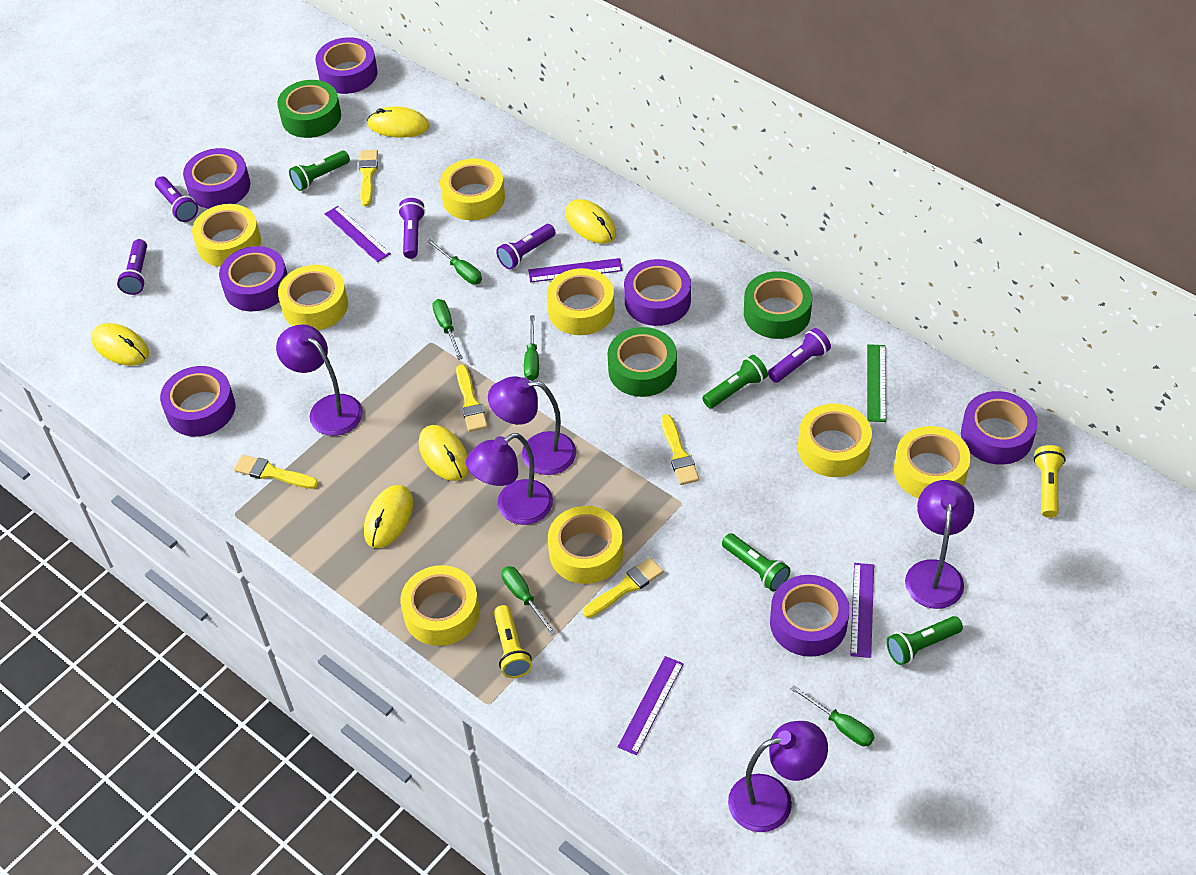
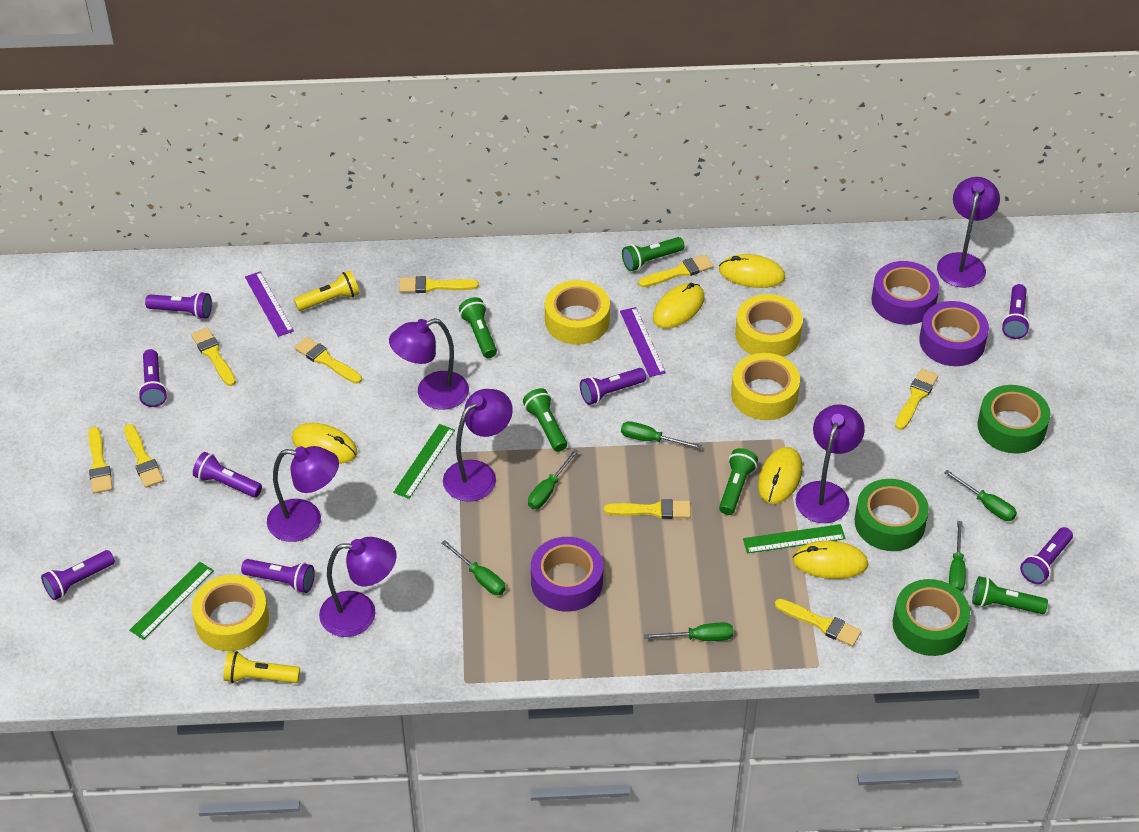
green flashlight: [289,151,350,191] [702,355,768,409] [722,533,790,591] [887,616,963,665] = 4 -> [459,297,497,358] [523,388,567,452] [622,237,685,271] [719,448,758,515] [972,576,1048,614] = 5
green ruler: [867,344,886,422] = 1 -> [129,562,214,640] [393,424,455,499] [743,524,846,553] = 3
green screwdriver: [427,239,482,284] [432,299,463,360] [501,566,556,636] [524,315,539,381] [791,685,874,746] = 5 -> [442,540,506,595] [528,449,578,509] [621,421,702,449] [644,623,733,641] [944,470,1017,521] [949,521,966,592] = 6
purple flashlight: [117,239,147,295] [155,176,198,222] [398,198,425,259] [496,224,555,269] [768,328,831,383] = 5 -> [41,550,115,600] [138,349,167,407] [145,292,212,319] [193,452,262,498] [241,559,315,593] [580,368,646,405] [1002,284,1030,339] [1020,527,1073,584] = 8
purple lamp: [276,324,363,436] [466,433,553,525] [488,376,576,475] [728,721,828,832] [905,480,974,609] = 5 -> [267,446,339,542] [319,537,397,637] [389,318,469,410] [443,389,513,502] [796,404,865,523] [937,177,1000,288] = 6
purple ruler: [325,206,391,262] [528,258,623,282] [618,656,684,755] [850,563,874,658] = 4 -> [245,271,294,337] [620,307,666,377] = 2
purple tape: [160,366,235,437] [183,148,250,209] [219,246,288,311] [315,37,378,94] [624,259,691,326] [770,575,849,657] [961,391,1038,465] = 7 -> [531,537,603,612] [871,261,939,325] [919,301,989,366] = 3
yellow brush: [234,455,319,489] [359,150,378,206] [456,365,488,432] [583,558,663,618] [661,414,699,485] = 5 -> [88,427,113,494] [124,424,164,488] [191,328,236,386] [294,337,362,384] [399,276,479,293] [604,499,691,519] [638,254,714,287] [775,599,862,647] [895,369,938,430] = 9
yellow tape: [192,204,261,267] [278,265,348,330] [400,565,480,646] [440,158,505,220] [547,268,615,335] [548,506,623,584] [798,404,872,477] [894,426,971,498] = 8 -> [192,575,269,651] [545,280,610,345] [731,353,800,420] [735,294,803,357] = 4

